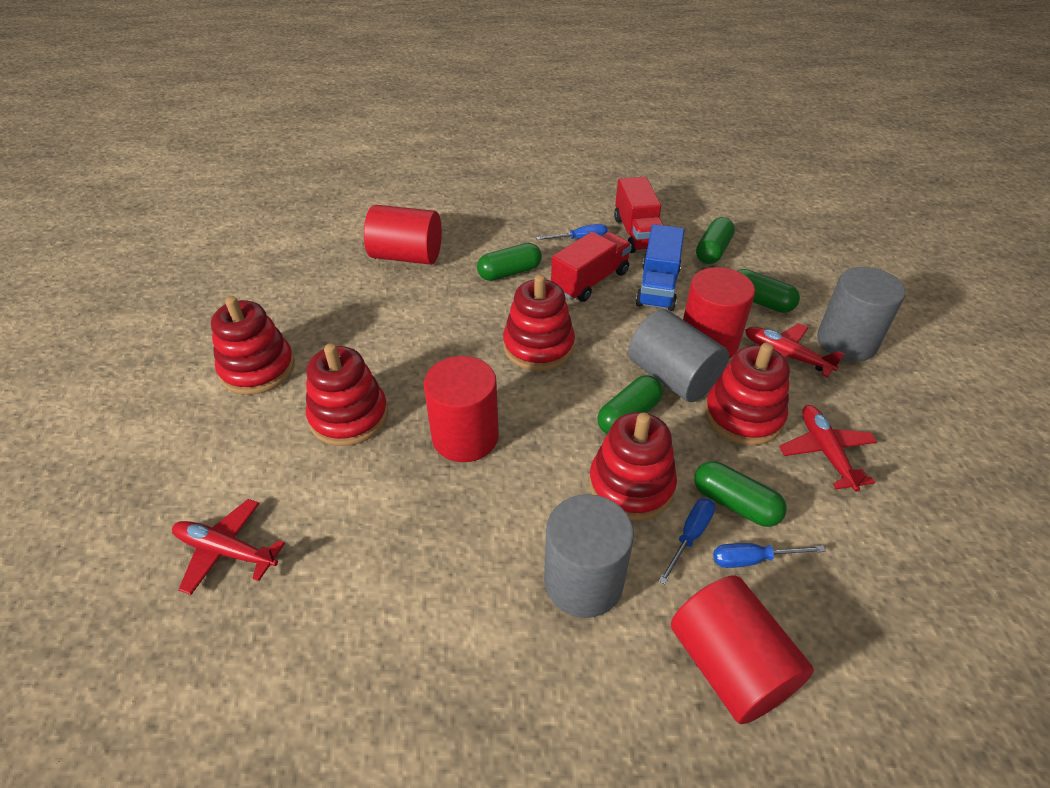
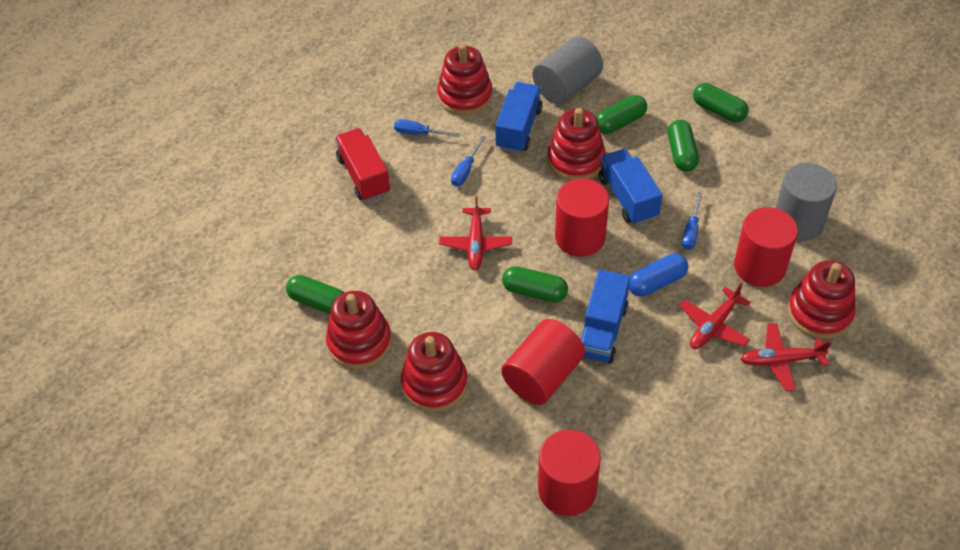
blue capsule: none = 0 -> [629,253,688,297] = 1
blue truck: [636,224,685,311] = 1 -> [495,82,543,153] [580,269,630,364] [599,149,663,225] = 3
grey cylinder: [544,494,634,618] [628,309,729,402] [817,267,905,362] = 3 -> [532,36,603,104] [775,163,837,241] = 2
red truck: [551,232,632,302] [614,177,664,253] = 2 -> [335,128,390,201] = 1

